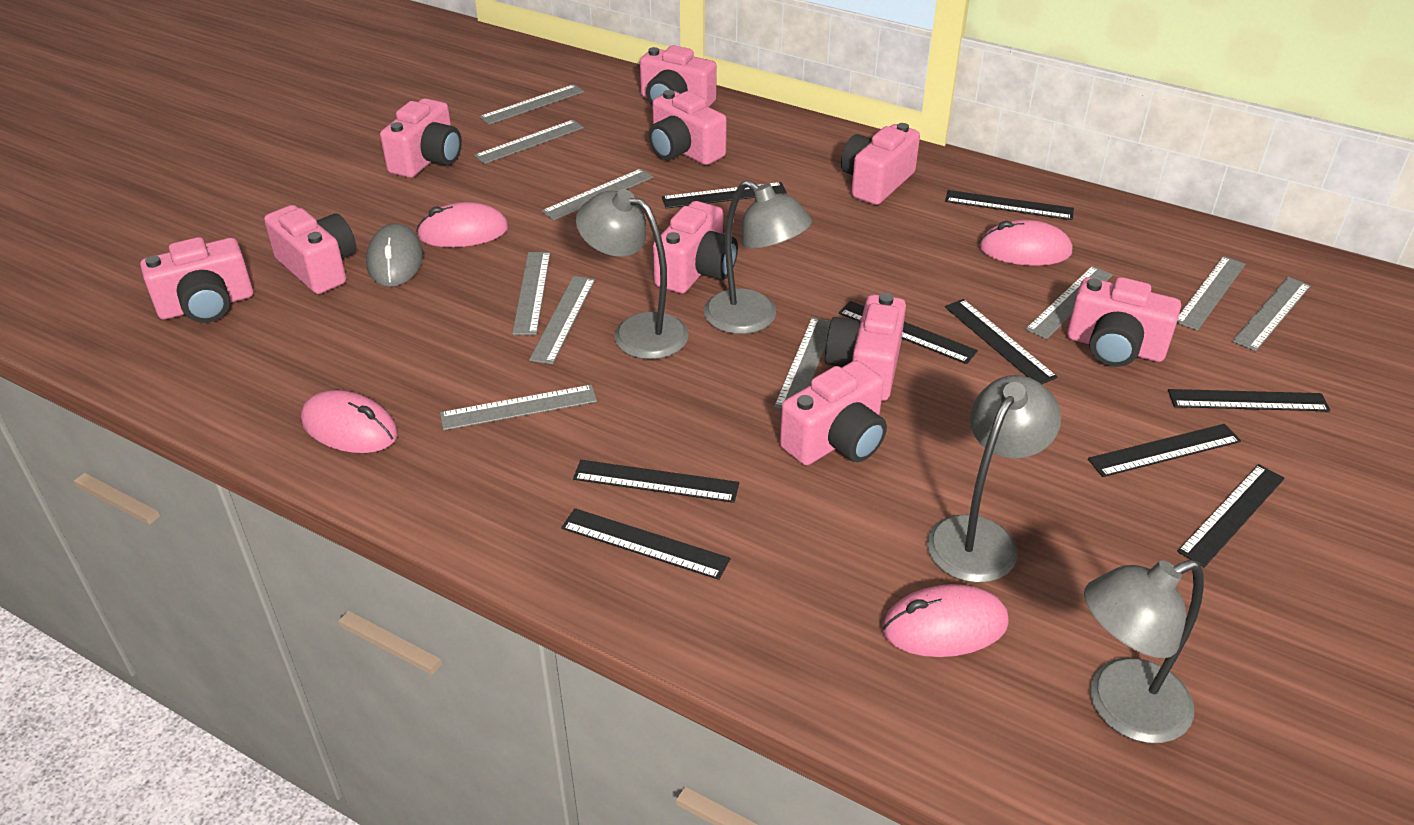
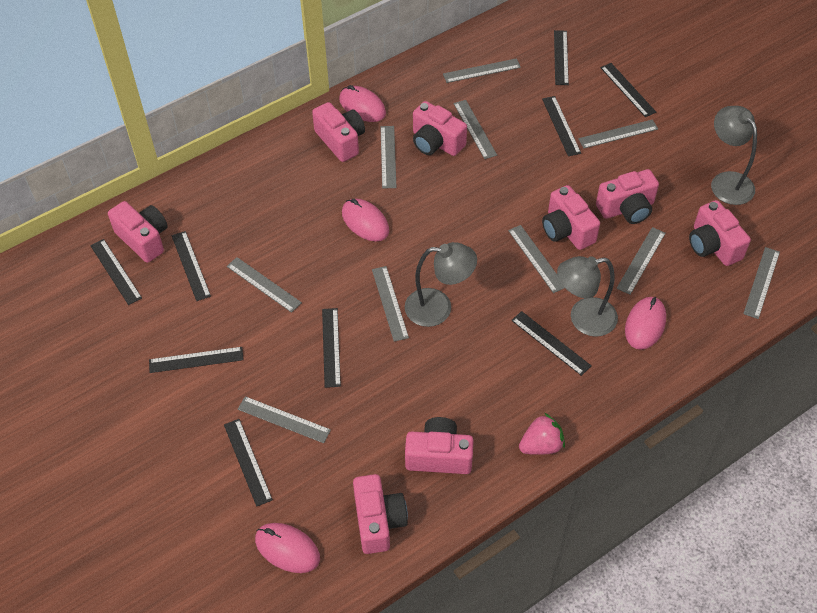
grey lamp: [576,189,689,359] [704,180,812,334] [927,375,1061,583] [1084,560,1204,743] = 4 -> [405,242,477,327] [557,256,618,337] [711,106,757,205] = 3
grey mouse: [366,223,423,287] = 1 -> none = 0
pink camera: [140,237,253,323] [264,205,356,294] [380,98,462,178] [640,45,717,107] [649,90,727,165] [653,201,738,293] [780,360,887,465] [825,293,906,401] [841,123,920,205] [1067,277,1181,367] = 10 -> [108,201,168,263] [312,102,365,162] [353,474,408,554] [405,417,474,474] [413,101,467,156] [542,185,600,250] [596,169,659,224] [689,200,751,266] = 8
pink strawberry: none = 0 -> [519,413,565,455] = 1

